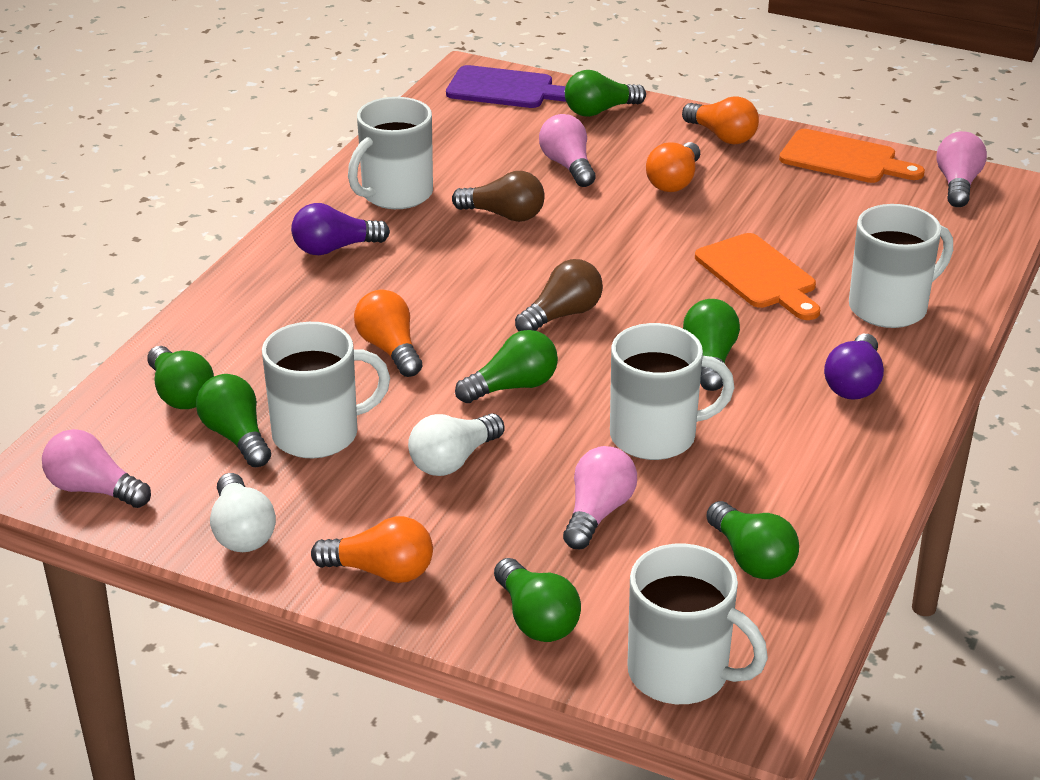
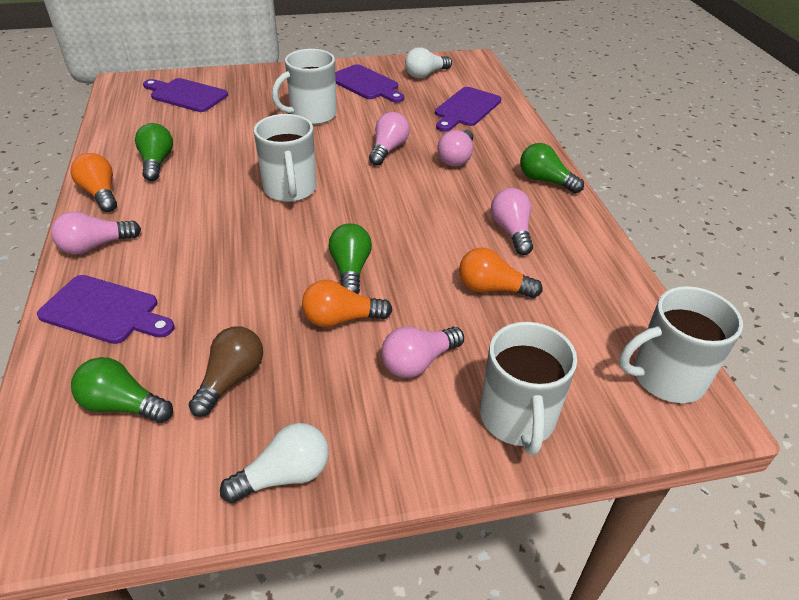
brown light bulb: [452,171,545,222] [515,259,603,331] = 2 -> [188,326,263,417] = 1
green light bulb: [147,346,214,409] [196,374,271,467] [455,330,558,403] [494,558,581,642] [565,70,646,117] [683,299,740,391] [706,501,799,579] = 7 -> [71,357,173,423] [135,123,173,181] [328,223,372,294] [520,143,584,193] = 4
orange cutting board: [695,233,820,320] [779,129,925,183] = 2 -> none = 0
orange light bulb: [311,516,433,583] [354,290,422,377] [646,142,700,192] [682,96,759,144] = 4 -> [71,153,117,212] [302,280,392,327] [459,248,543,298] = 3
pink light bulb: [42,429,151,508] [539,114,596,187] [563,446,637,549] [936,131,987,207] = 4 -> [51,211,141,254] [369,112,410,165] [381,327,464,378] [437,130,473,167] [491,188,533,255] = 5
purple cutting board: [446,65,566,108] = 1 -> [37,275,174,344] [143,78,228,112] [335,64,404,103] [435,87,501,132] = 4
purple light bulb: [291,203,390,255] [824,334,884,400] = 2 -> none = 0
white mug: [262,322,390,458] [348,97,433,209] [610,323,735,460] [627,544,768,704] [849,204,953,328] = 5 -> [254,114,317,202] [272,49,337,125] [480,322,577,455] [619,286,743,403] = 4

